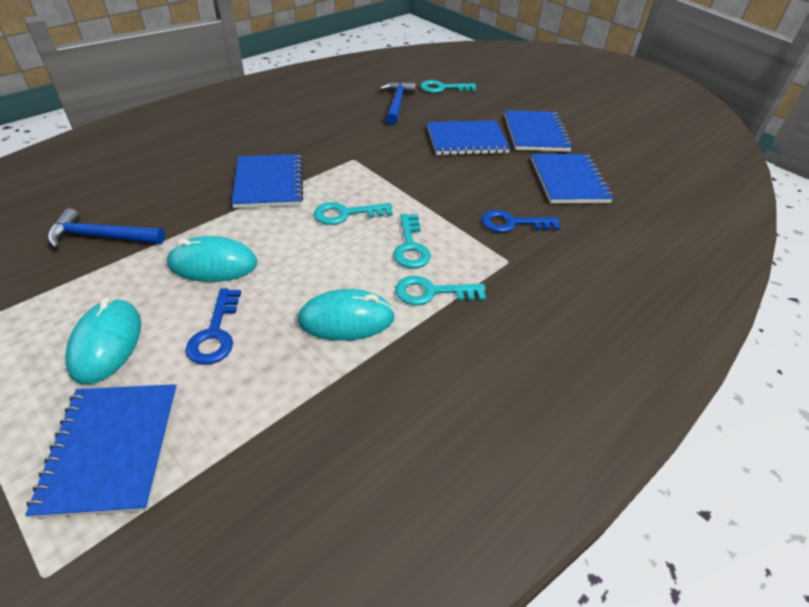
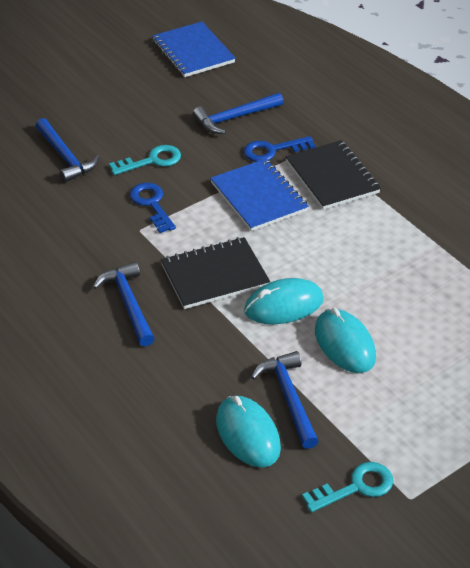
black notebook: none = 0 -> [161,237,270,309] [285,140,381,210] = 2
blue hammer: [48,208,165,249] [380,81,416,125] = 2 -> [36,118,99,183] [93,262,155,346] [193,93,284,134] [251,351,319,449] = 4
blue notebook: [25,384,177,518] [231,154,303,208] [427,120,510,156] [505,110,572,152] [531,154,614,203] = 5 -> [152,22,236,77] [210,159,309,231] = 2
turquoise key: [314,202,393,225] [393,214,431,268] [395,276,486,305] [420,80,476,93] = 4 -> [109,145,181,175] [302,462,393,513] = 2

